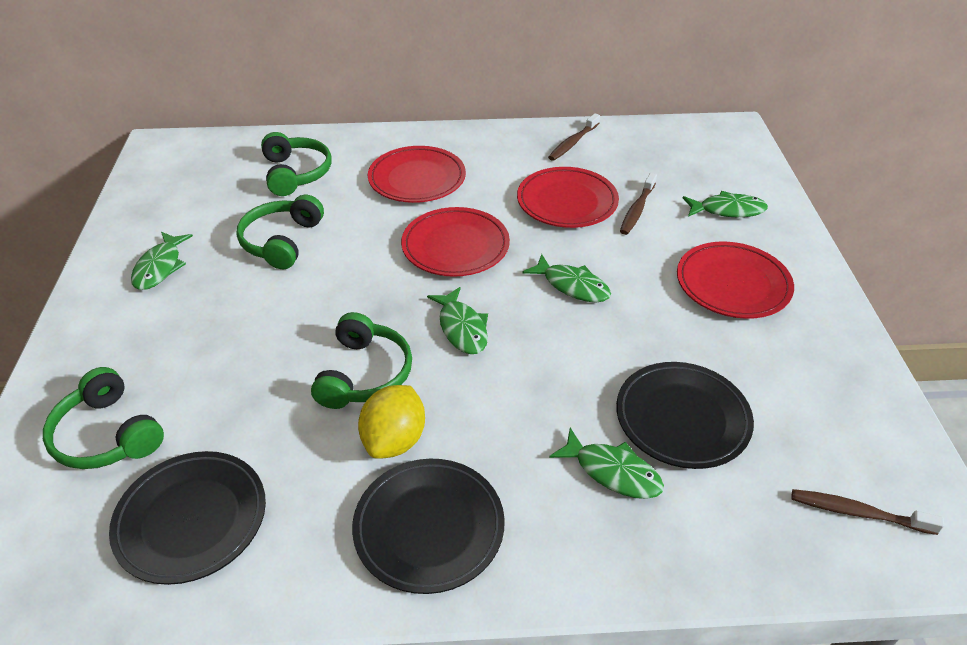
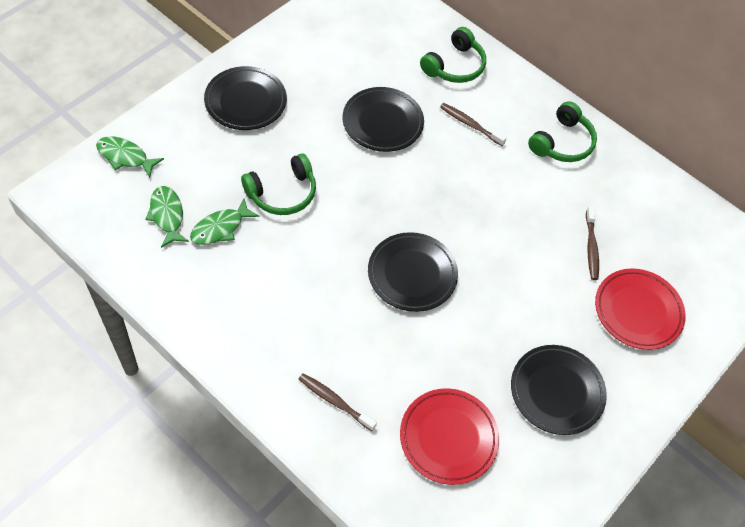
black plate: [109,451,266,585] [352,459,505,594] [616,362,754,469] = 3 -> [204,66,287,130] [342,87,424,152] [368,232,458,312] [511,345,607,435] = 4
green fish: [131,232,193,290] [427,287,488,354] [522,254,611,302] [549,428,664,499] [683,191,768,217] = 5 -> [96,137,164,178] [145,186,189,248] [190,198,259,245] = 3
green headphones: [43,367,164,469] [236,195,324,269] [261,132,331,196] [311,312,412,409] = 4 -> [241,153,316,215] [420,27,486,83] [528,101,597,162] = 3
red plate: [368,146,466,203] [401,207,510,277] [517,167,619,228] [677,242,794,319] = 4 -> [400,388,499,485] [595,268,686,350] = 2
yellow lemon: [358,385,425,459] = 1 -> none = 0

